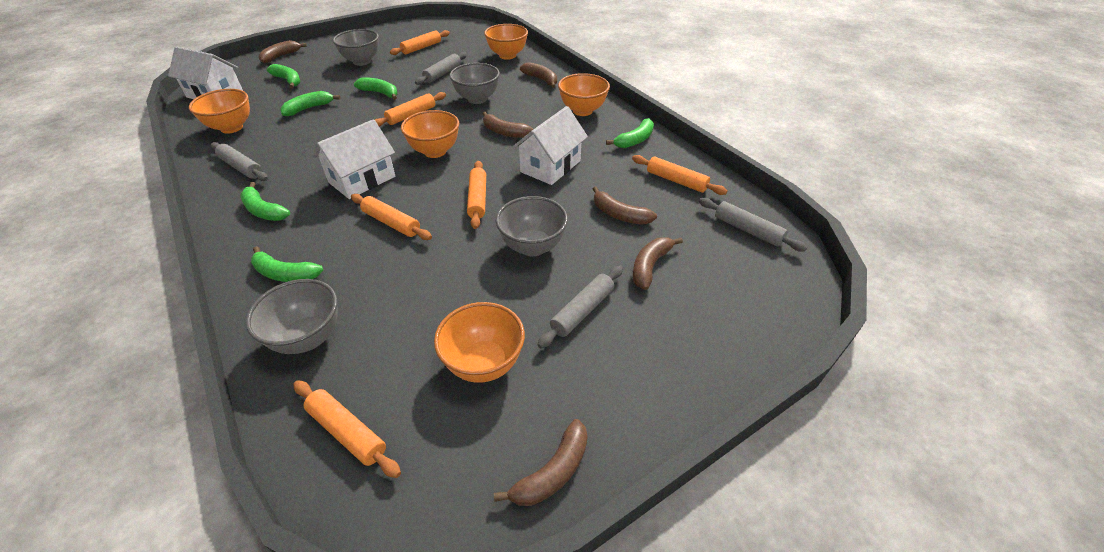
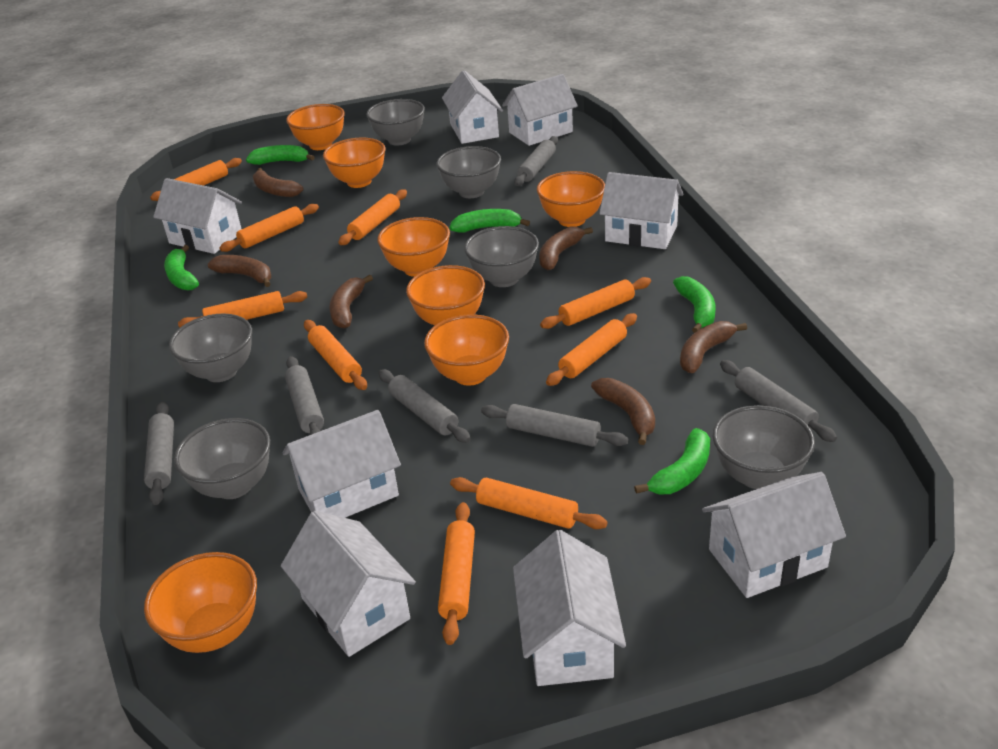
green banana: [240,182,290,221] [251,246,323,282] [266,64,301,88] [280,91,341,116] [354,77,398,100] [606,118,654,148] = 6 -> [164,245,199,290] [246,145,315,165] [450,209,530,233] [634,428,710,495] [673,276,715,333] = 5
grey bowl: [246,279,338,354] [333,29,379,66] [449,63,500,104] [496,196,568,256] = 4 -> [169,314,252,382] [174,418,270,499] [366,99,425,146] [437,146,501,198] [464,226,539,287] [713,405,815,489] = 6
grey rolling pin: [211,142,268,181] [415,52,467,85] [537,266,623,349] [699,198,807,252] = 4 -> [144,402,174,505] [285,356,324,435] [378,369,471,443] [481,404,628,447] [514,136,558,186] [720,360,837,442] = 6
orange bowl: [189,89,250,134] [401,110,459,158] [434,302,525,383] [484,24,528,60] [558,73,610,116] = 5 -> [144,552,257,653] [286,104,345,150] [323,138,386,188] [377,217,450,277] [406,265,485,325] [424,315,509,386] [537,171,605,227] = 7
orange rolling pin: [293,380,401,478] [351,194,432,240] [375,92,446,127] [390,30,450,55] [467,161,486,229] [632,155,728,195] = 6 -> [150,158,242,201] [178,291,307,328] [219,204,319,252] [304,320,367,390] [338,190,407,245] [438,502,475,645] [450,477,607,529] [540,277,651,329] [546,313,637,386] = 9
white house: [168,46,243,99] [313,119,395,199] [513,106,588,185] = 3 -> [153,178,242,254] [281,511,416,657] [282,410,401,518] [442,70,503,144] [502,74,578,146] [513,530,626,686] [599,172,684,249] [702,472,846,598] = 8

